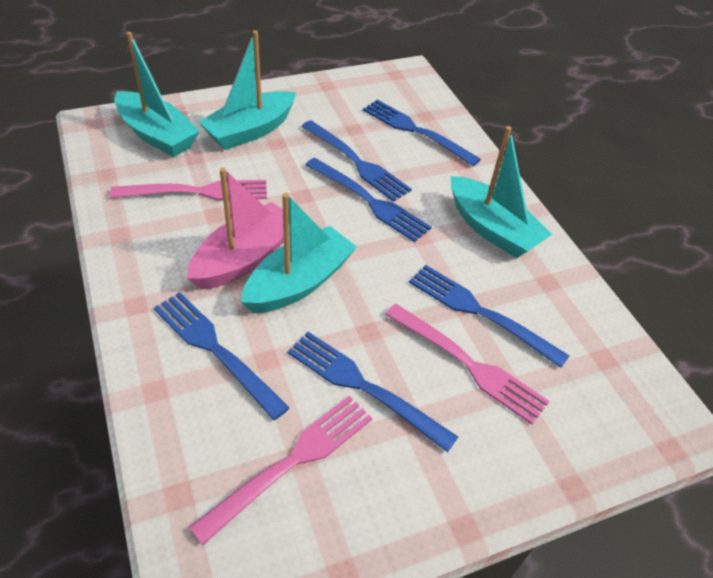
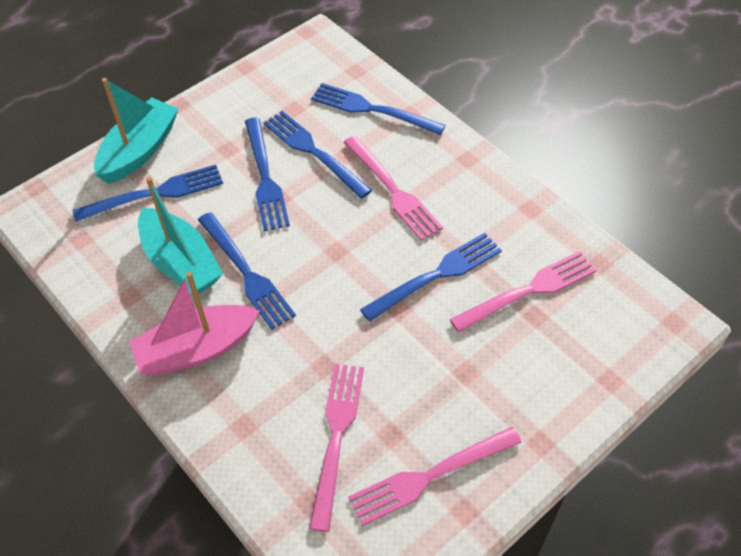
pink fork: [110,180,267,201] [189,396,372,545] [385,304,549,424] = 3 -> [309,364,364,532] [343,136,443,241] [348,427,522,526] [450,251,597,332] = 4
turquoise boat: [114,32,200,157] [199,30,296,150] [241,193,357,313] [451,126,552,258] = 4 -> [94,78,178,184] [138,177,223,295] = 2

